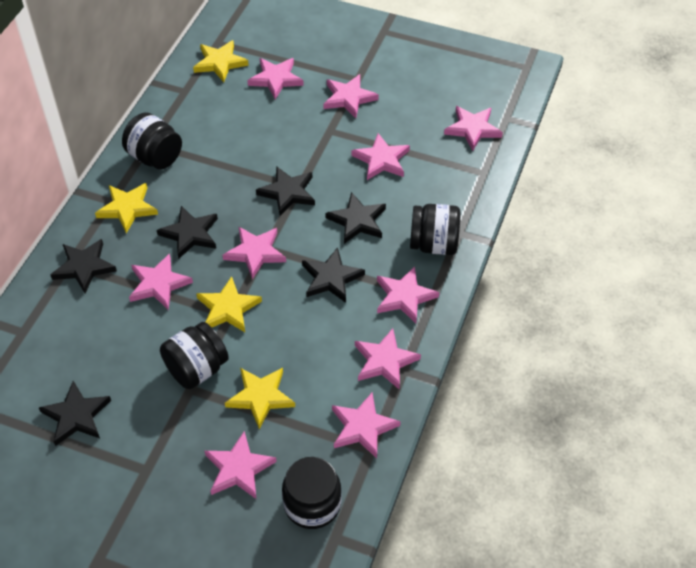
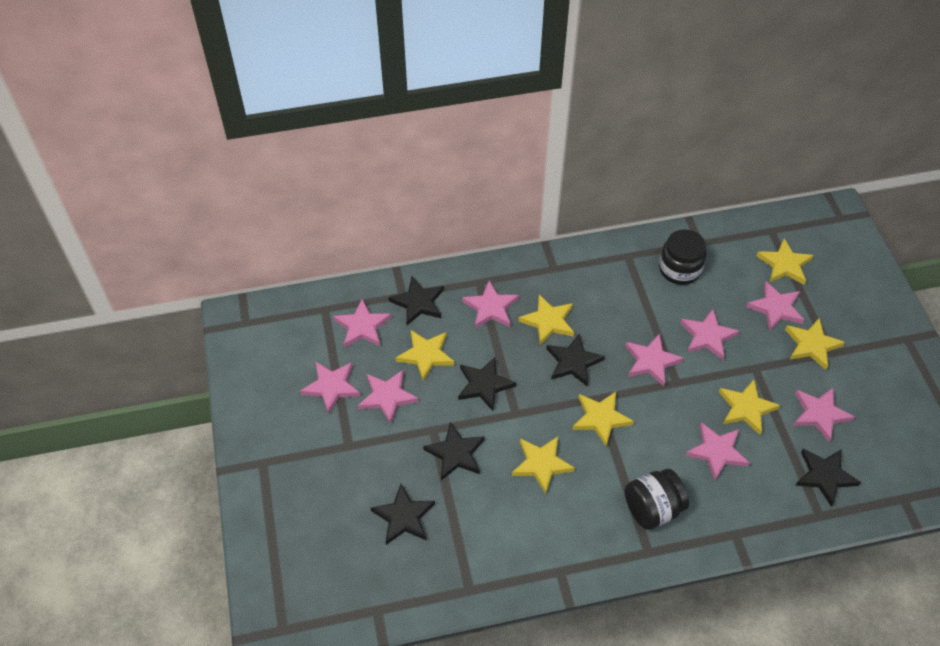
black jar: [122,113,182,170] [160,322,229,389] [282,457,341,529] [410,204,461,255] = 4 -> [625,469,689,530] [659,229,706,285] = 2
pink star: [129,253,193,309] [204,431,277,499] [222,226,286,279] [247,58,304,99] [324,74,379,118] [332,393,401,458] [352,133,410,180] [355,328,421,390] [377,266,439,323] [444,106,503,151] = 10 -> [300,362,361,414] [333,299,391,348] [358,370,419,424] [462,280,519,328] [625,333,684,387] [681,309,739,360] [685,422,749,480] [746,282,804,331] [793,388,855,442] = 9
yellow star: [95,183,158,233] [193,40,249,82] [196,276,262,332] [225,368,295,429] = 4 -> [396,330,455,381] [512,436,575,494] [519,295,574,345] [572,392,634,446] [719,380,780,435] [757,239,814,285] [785,318,845,370] = 7

